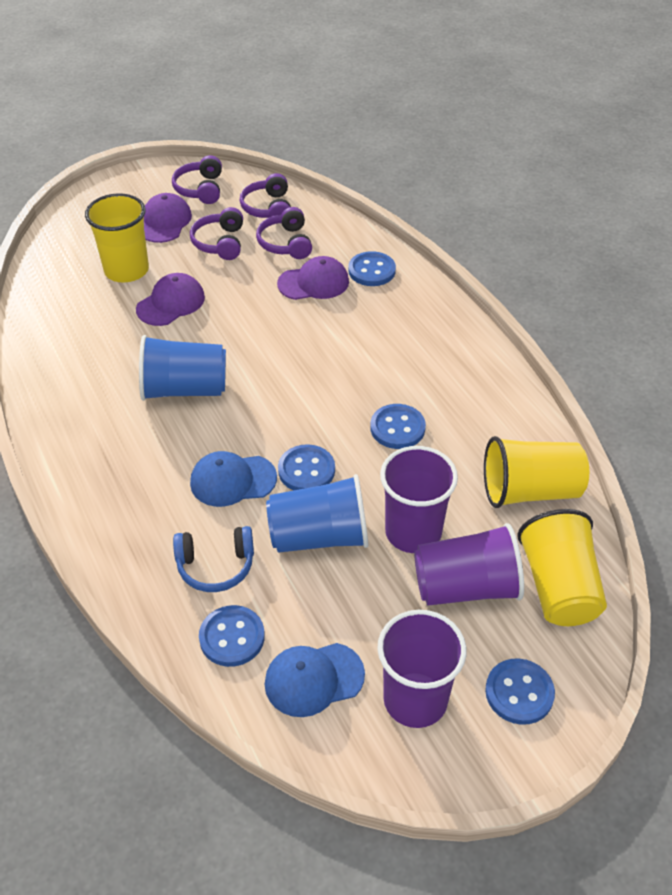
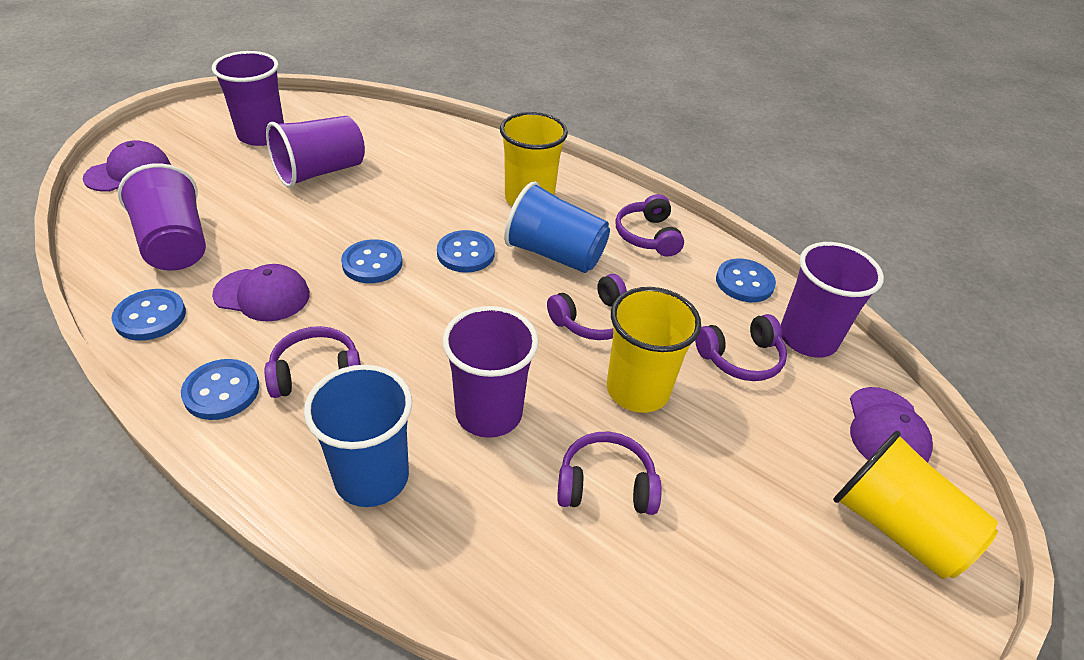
blue cap: [190,451,277,507] [265,643,365,717] = 2 -> none = 0
blue headphones: [173,526,254,592] = 1 -> none = 0
purple cup: [377,610,466,728] [380,446,458,553] [414,523,524,606] = 3 -> [118,163,206,271] [212,51,284,146] [266,116,365,188] [442,306,538,438] [780,242,884,358] = 5
purple headphones: [172,155,222,204] [190,207,243,260] [239,173,291,218] [256,207,312,259] = 4 -> [264,326,361,398] [547,274,627,340] [557,432,661,515] [615,194,684,257] [695,314,787,381] = 5

